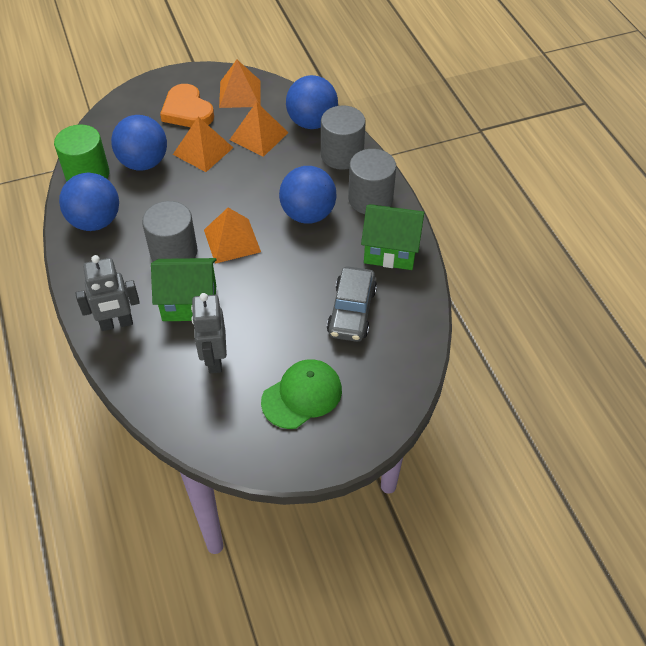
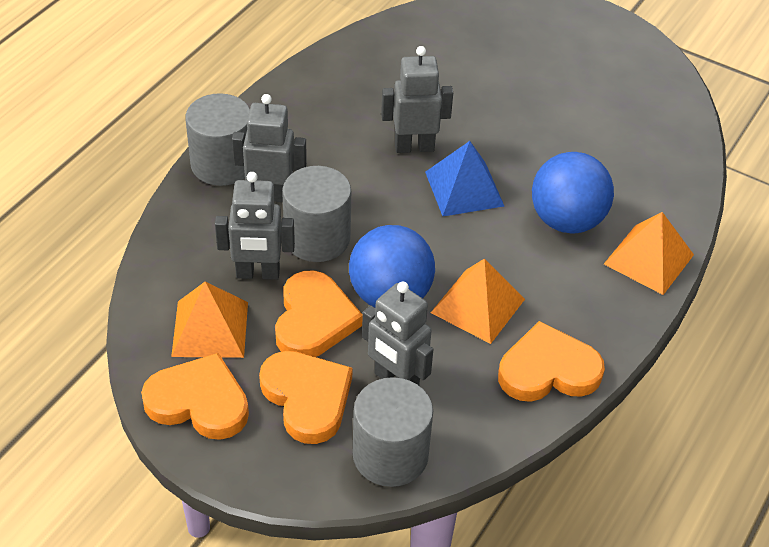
blue ball: [59,173,119,231] [111,115,167,171] [279,166,337,224] [286,75,338,129] = 4 -> [349,225,435,307] [532,152,614,233] = 2
blue pyramid: none = 0 -> [425,141,504,216] = 1
green cap: [261,359,342,429] = 1 -> none = 0
green cylinder: [54,124,109,181] = 1 -> none = 0
green house: [151,258,217,321] [361,204,425,270] = 2 -> none = 0
grey car: [327,267,377,342] = 1 -> none = 0
grey robot: [75,255,140,331] [191,293,227,373] = 2 -> [215,172,295,280] [232,94,307,202] [362,282,433,385] [381,46,453,153] = 4
orange heart: [160,84,214,127] = 1 -> [141,353,249,440] [259,351,353,444] [275,270,363,357] [498,321,605,402] = 4
orange pyramid: [173,117,233,172] [204,208,261,264] [219,60,260,108] [230,102,288,157] = 4 -> [171,282,248,358] [431,259,525,344] [604,212,694,295] = 3

